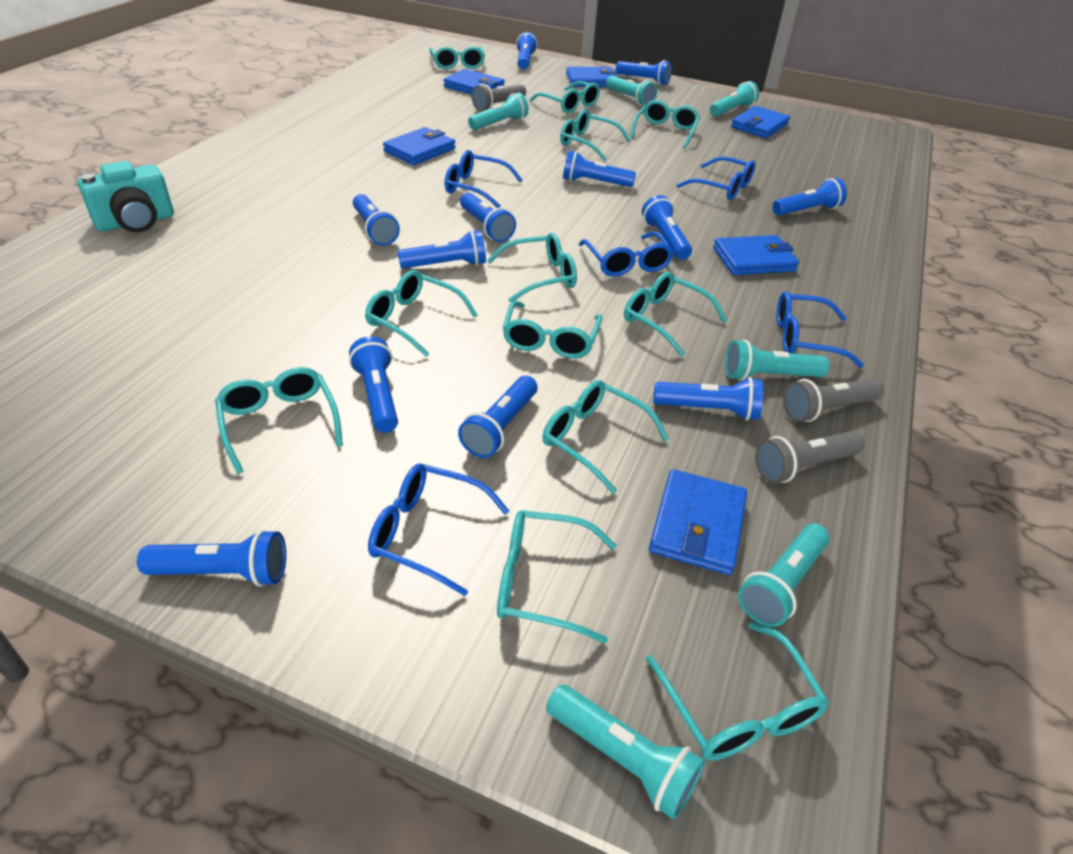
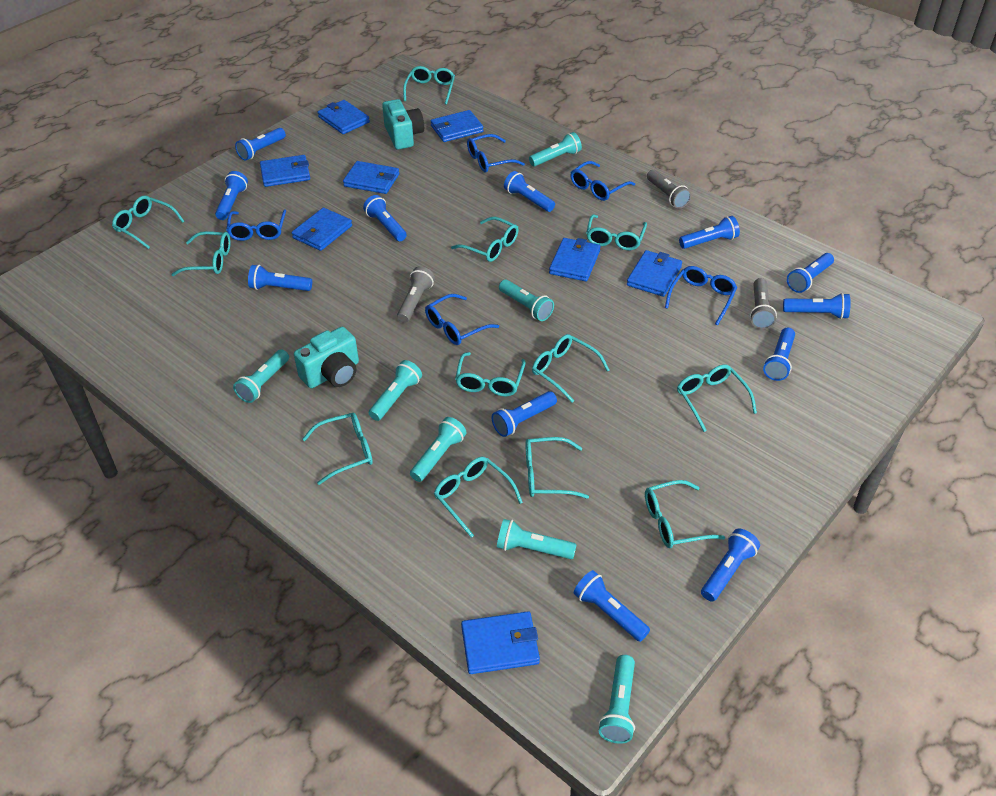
blue wallet: [383,127,455,165] [444,69,505,94] [566,67,618,87] [649,469,747,575] [713,235,799,275] [731,106,790,138] = 6 -> [260,155,310,187] [291,208,352,251] [318,100,370,134] [343,161,399,194] [431,110,483,142] [461,611,540,674] [549,238,600,282] [627,250,682,297] = 8
turquoise camera: [78,161,174,232] = 1 -> [294,327,359,388] [382,99,424,149] = 2
turquoise flashlight: [468,93,529,130] [546,684,705,820] [606,76,657,106] [710,81,759,116] [725,339,830,381] [738,523,830,627] = 6 -> [233,349,289,403] [369,360,422,421] [410,417,466,482] [497,519,577,559] [499,280,554,321] [529,132,582,167] [598,655,635,744] = 7

